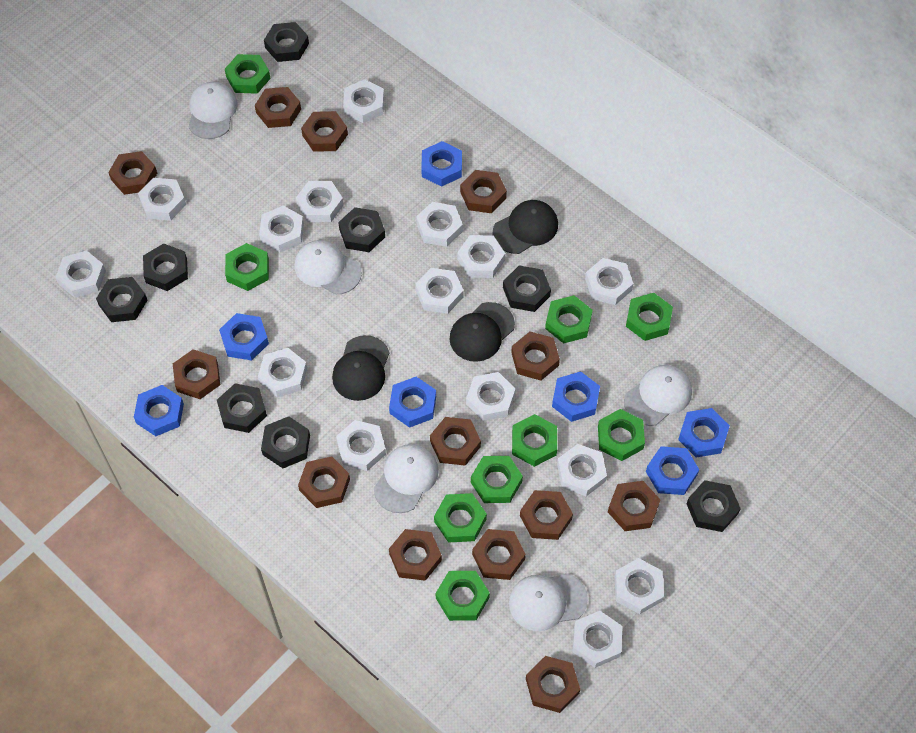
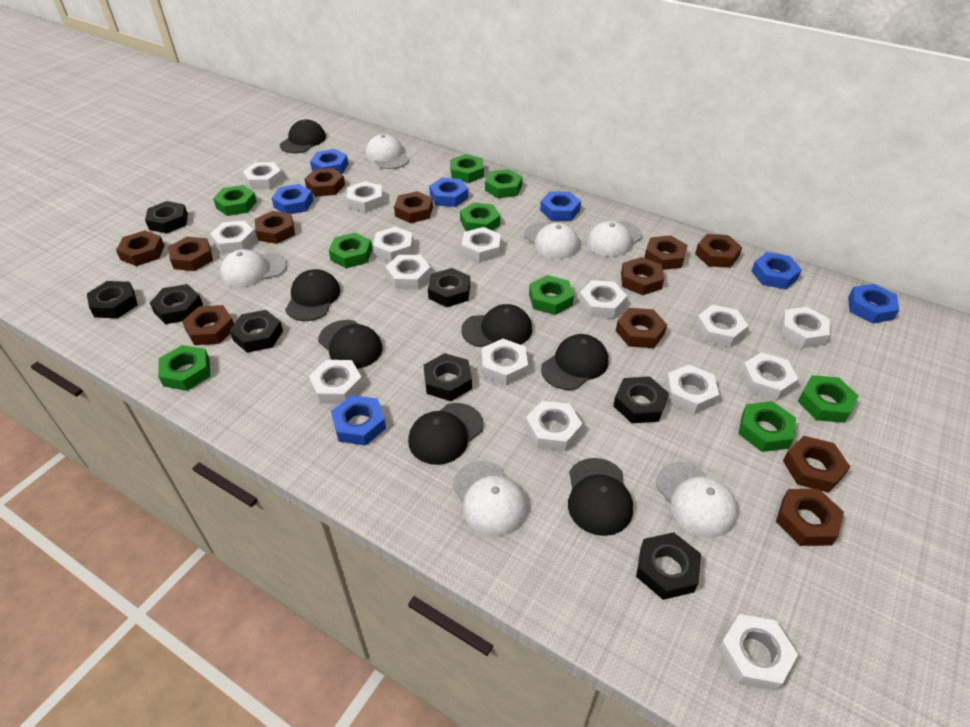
black cap: [332,335,389,401] [449,302,515,362] [492,200,558,254] = 3 -> [280,119,326,153] [285,269,340,321] [318,320,383,369] [408,403,484,465] [461,304,532,347] [541,334,608,390] [568,458,633,536] = 7
brown nut: [108,151,157,195] [173,349,220,399] [255,87,301,128] [298,456,350,508] [301,111,348,152] [389,529,442,581] [430,417,481,466] [460,170,507,213] [472,529,526,580] [511,332,560,381] [520,490,573,540] [526,656,580,713] [608,481,660,531] = 13 -> [116,230,165,266] [168,237,213,271] [182,305,234,345] [255,211,295,244] [305,168,345,197] [394,191,433,223] [616,308,667,348] [621,257,664,295] [644,235,688,270] [695,234,742,268] [776,489,844,546] [783,436,850,493] = 12
white cap: [189,82,238,139] [294,240,362,295] [374,444,439,513] [509,573,588,631] [624,365,692,426] = 5 -> [220,249,287,287] [366,134,410,169] [452,461,528,537] [524,222,580,259] [587,221,642,257] [656,462,738,538] = 6

